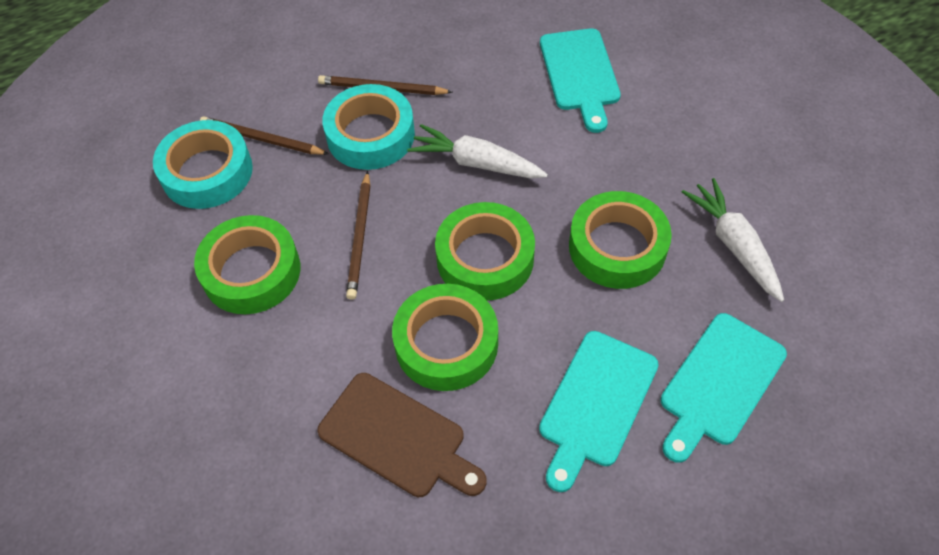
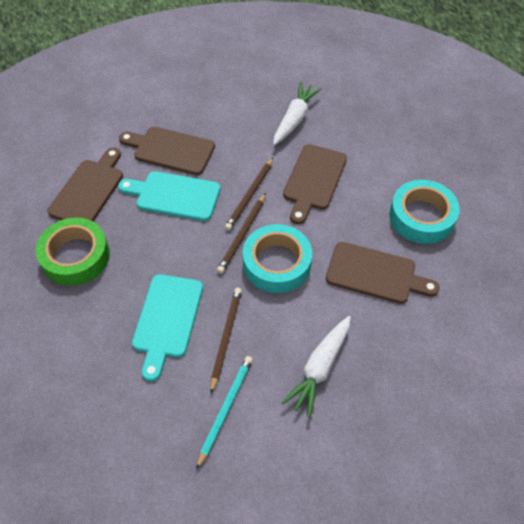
brown cutting board: [317,373,487,497] = 1 -> [47,148,123,221] [119,127,215,175] [283,144,347,224] [326,242,440,304] = 4
green tape: [194,215,300,314] [392,284,498,391] [435,202,535,301] [569,191,672,289] = 4 -> [36,217,110,286] = 1
turquoise cutting board: [539,331,659,492] [540,28,621,133] [661,313,787,463] = 3 -> [118,171,220,221] [132,274,203,381] = 2
turquoise pencil: none = 0 -> [196,356,253,470] = 1

